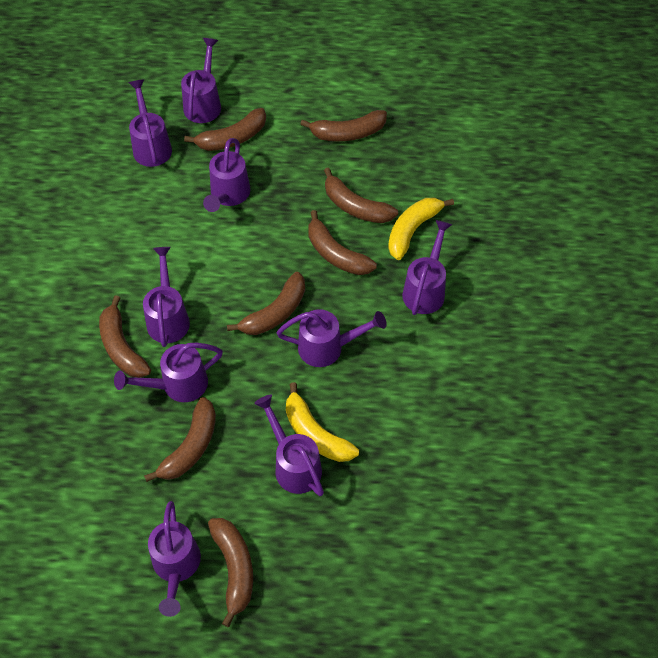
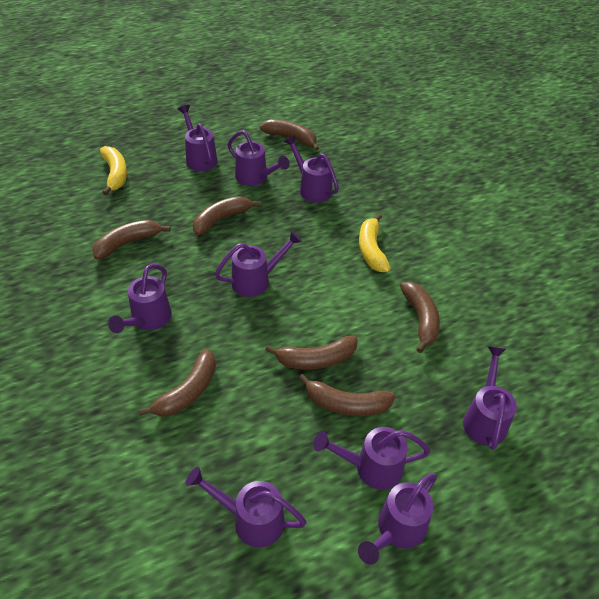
brown banana: [99,295,151,378] [144,397,216,482] [184,108,266,151] [208,518,253,627] [227,272,305,335] [300,110,387,141] [308,210,377,275] [324,167,398,223] = 8 -> [92,220,171,259] [139,349,216,417] [193,196,261,235] [260,119,319,151] [265,336,357,370] [298,374,396,416] [400,282,440,353] = 7

